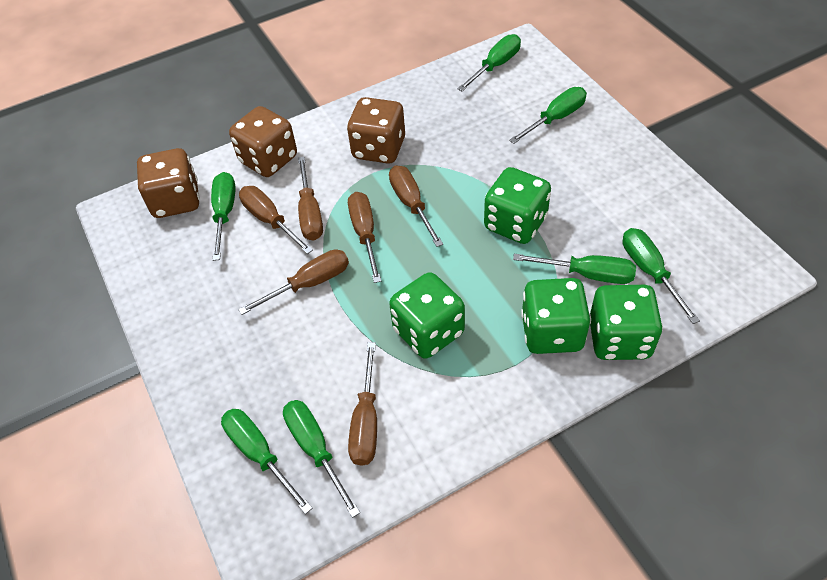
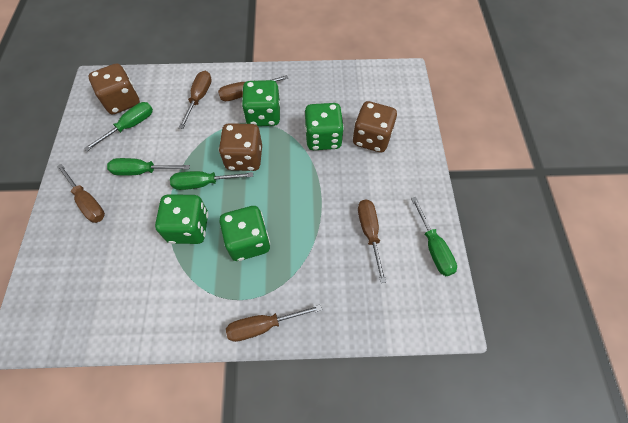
brown screwdriver: [238,249,349,315] [239,186,313,254] [298,157,323,241] [348,192,381,283] [348,342,377,466] [389,165,443,247] = 6 -> [57,164,105,223] [179,71,212,129] [218,75,288,101] [226,304,322,342] [358,200,386,283] = 5
green screwdriver: [211,172,236,261] [221,409,313,514] [283,400,360,518] [457,34,521,92] [509,87,587,144] [513,254,636,284] [622,228,700,324] = 7 -> [84,102,153,151] [107,158,190,176] [170,171,253,190] [411,197,457,276] = 4

